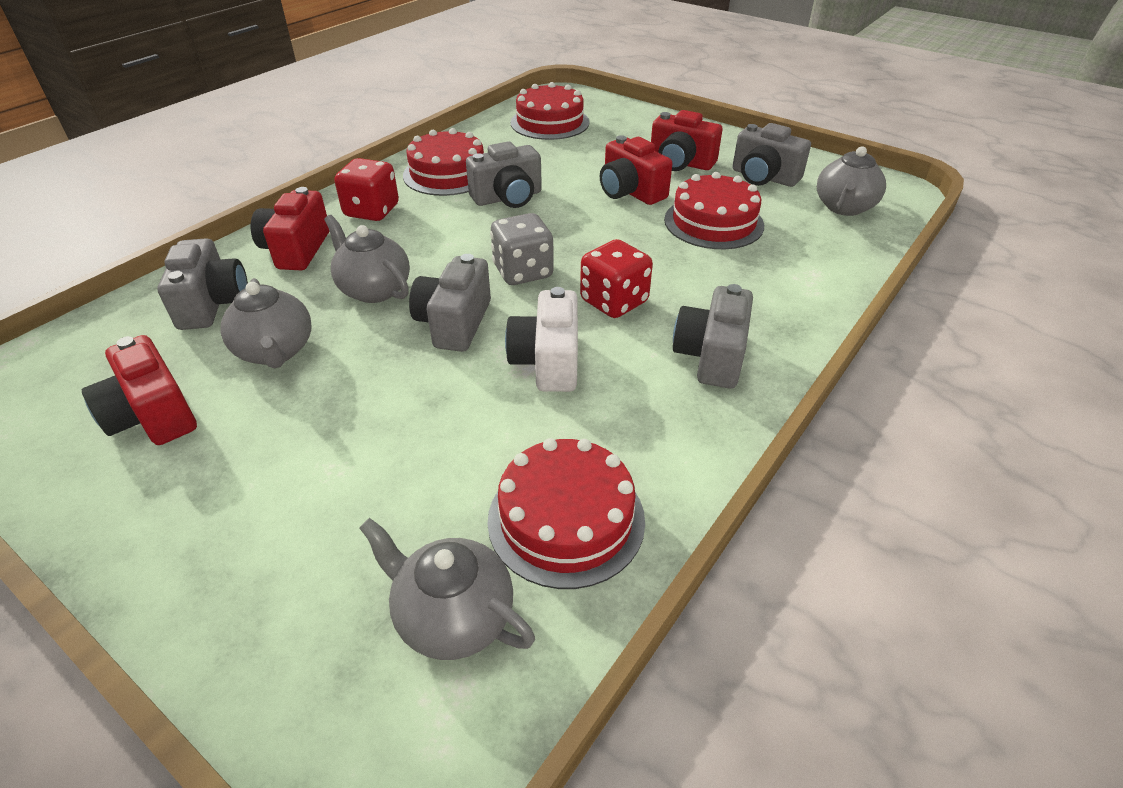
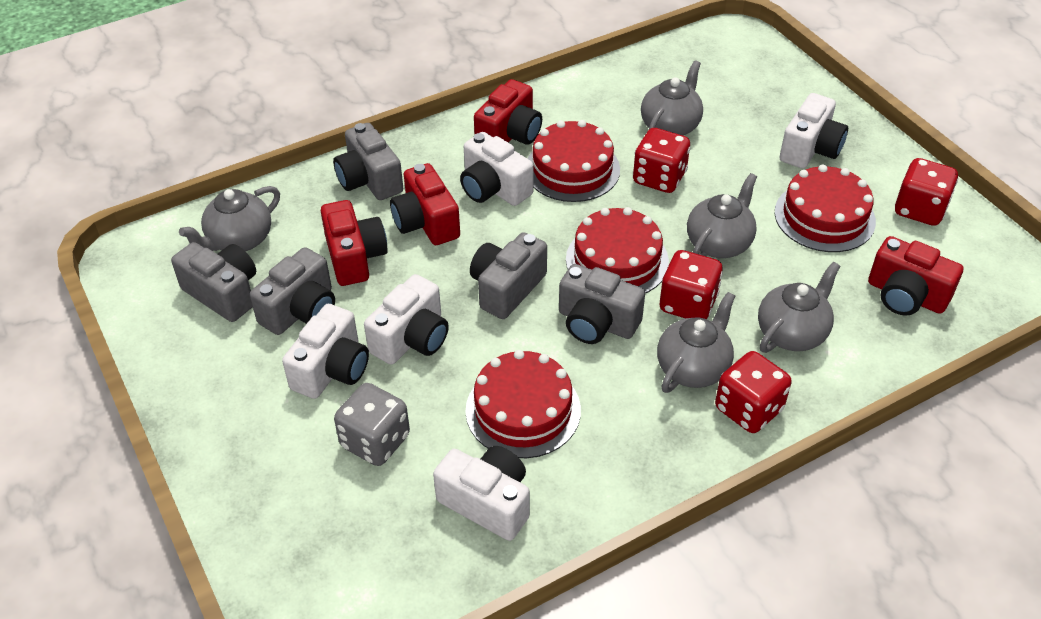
grey teapot: [221,278,312,369] [324,215,410,303] [359,518,535,660] [817,146,886,216] = 4 -> [179,186,280,251] [641,60,703,135] [657,292,735,393] [687,173,757,258] [758,262,840,353] = 5
red dice: [334,158,399,221] [580,239,653,318] = 2 -> [633,128,691,193] [660,250,723,319] [715,351,792,433] [895,158,958,226] = 4
white camera: [505,287,578,392] = 1 -> [282,304,369,399] [364,274,449,365] [433,446,530,541] [460,132,534,206] [780,93,848,168] = 5

